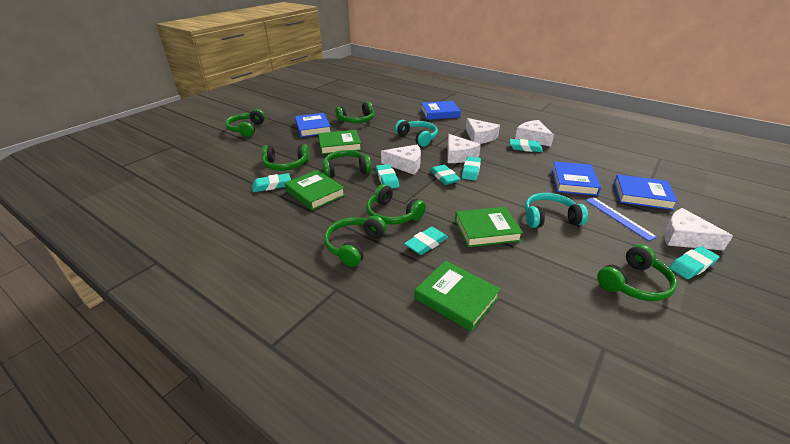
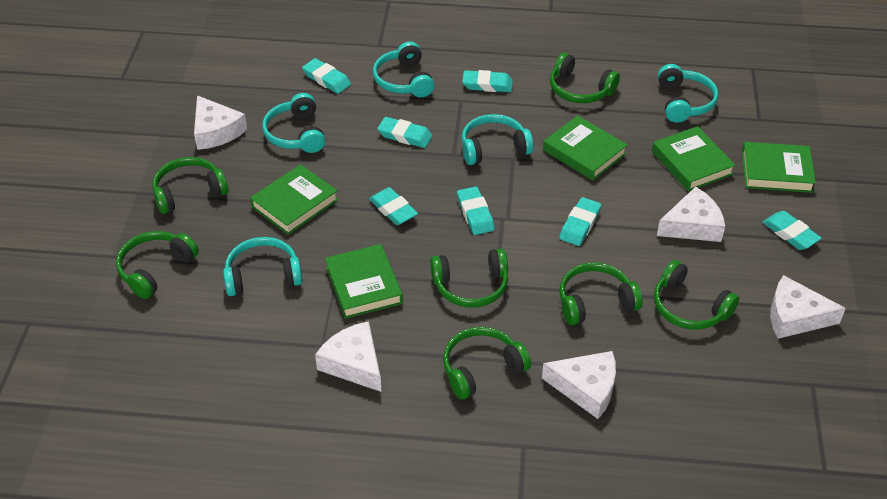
blue book: [295,113,331,137] [421,101,461,120] [552,162,601,196] [614,174,678,210] = 4 -> none = 0
blue ruler: [585,197,657,241] = 1 -> none = 0
green book: [285,170,345,210] [318,130,361,154] [415,261,501,332] [455,207,523,247] = 4 -> [250,164,338,235] [325,244,403,319] [543,115,628,181] [652,126,736,191] [742,142,816,193] = 5
turquoise headphones: [395,120,438,147] [525,193,588,228] = 2 -> [223,237,302,296] [262,93,325,153] [373,41,434,97] [461,114,534,165] [658,64,718,123] = 5

